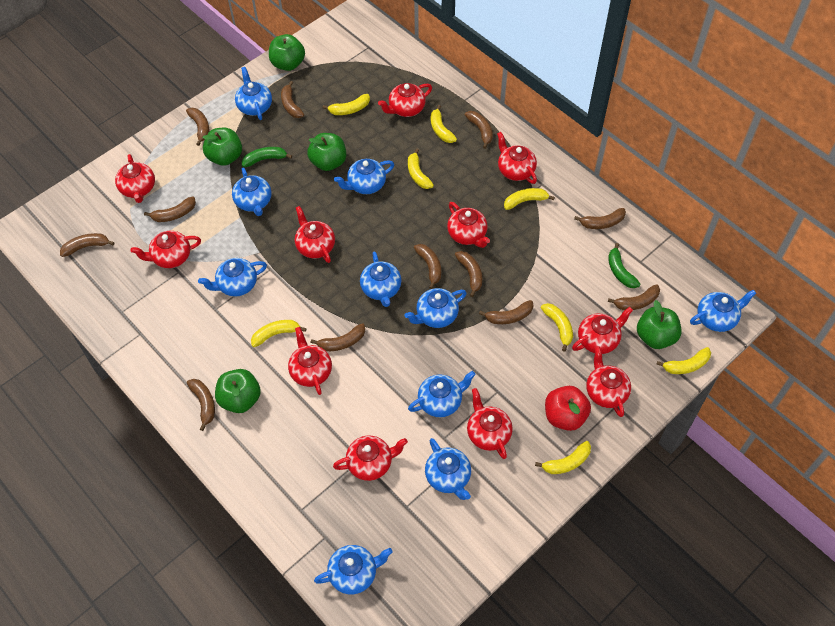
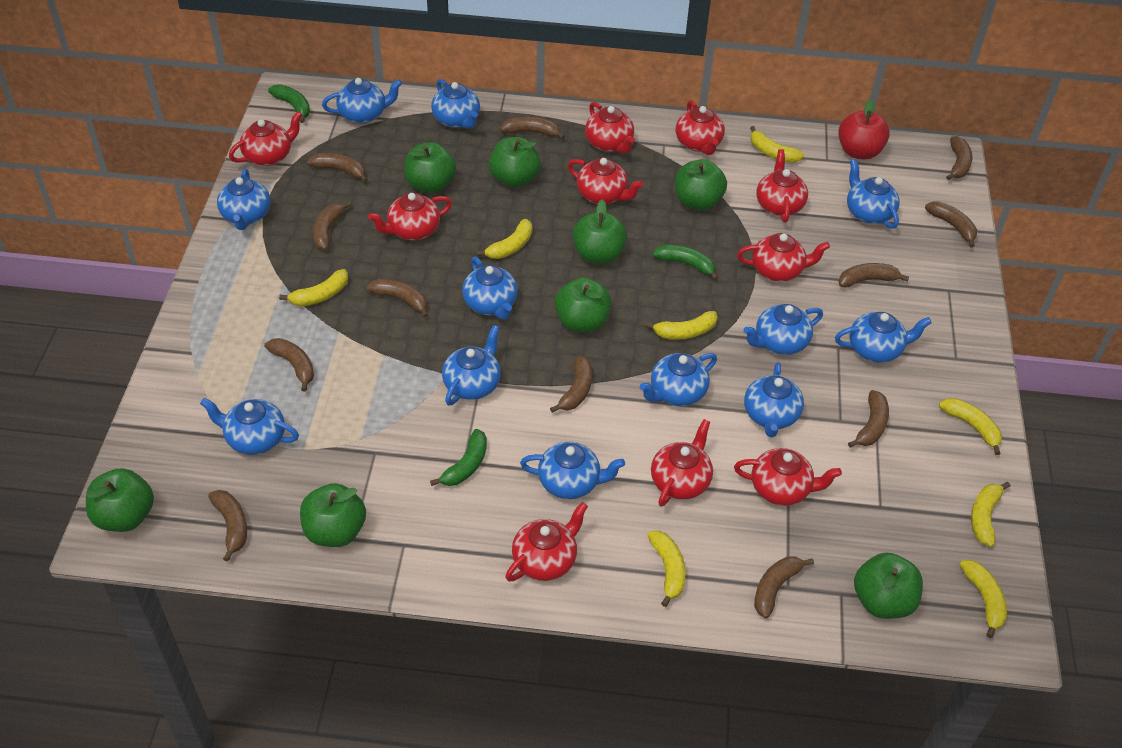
blue teapot: [198,258,267,297] [232,168,272,216] [235,67,272,120] [314,545,393,594] [334,159,394,194] [360,251,401,307] [405,288,467,328] [408,371,476,417] [425,438,471,500] [690,290,756,332] = 10 -> [200,398,299,455] [217,169,271,230] [322,78,402,124] [431,79,480,129] [442,325,501,406] [462,256,518,320] [520,442,625,499] [639,353,717,406] [744,304,823,355] [744,362,804,438] [835,312,932,363] [847,159,900,229] = 12
green apple: [203,128,242,166] [215,369,261,413] [269,34,305,71] [307,133,346,171] [637,300,682,349] = 5 -> [86,468,154,532] [300,483,366,547] [404,142,456,193] [489,137,541,188] [554,277,612,333] [573,200,627,264] [675,159,727,211] [854,553,923,619] = 8
green banana: [242,147,292,167] [608,243,640,288] = 2 -> [268,84,310,123] [430,429,487,486] [652,245,719,280] = 3
red teapot: [115,154,155,203] [130,231,201,268] [288,327,332,395] [295,206,335,263] [333,436,408,481] [378,83,432,117] [447,202,490,248] [467,388,513,459] [497,132,537,184] [572,307,633,354] [586,346,631,417] = 11 -> [229,111,302,166] [368,193,452,240] [505,502,588,581] [568,158,643,204] [585,102,635,154] [651,419,713,507] [676,100,725,155] [734,448,842,506] [737,233,830,282] [756,149,808,222] = 10

